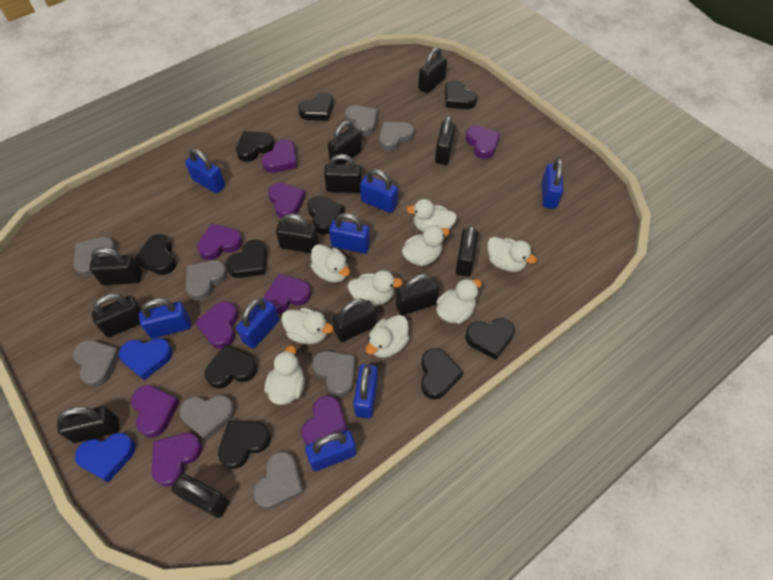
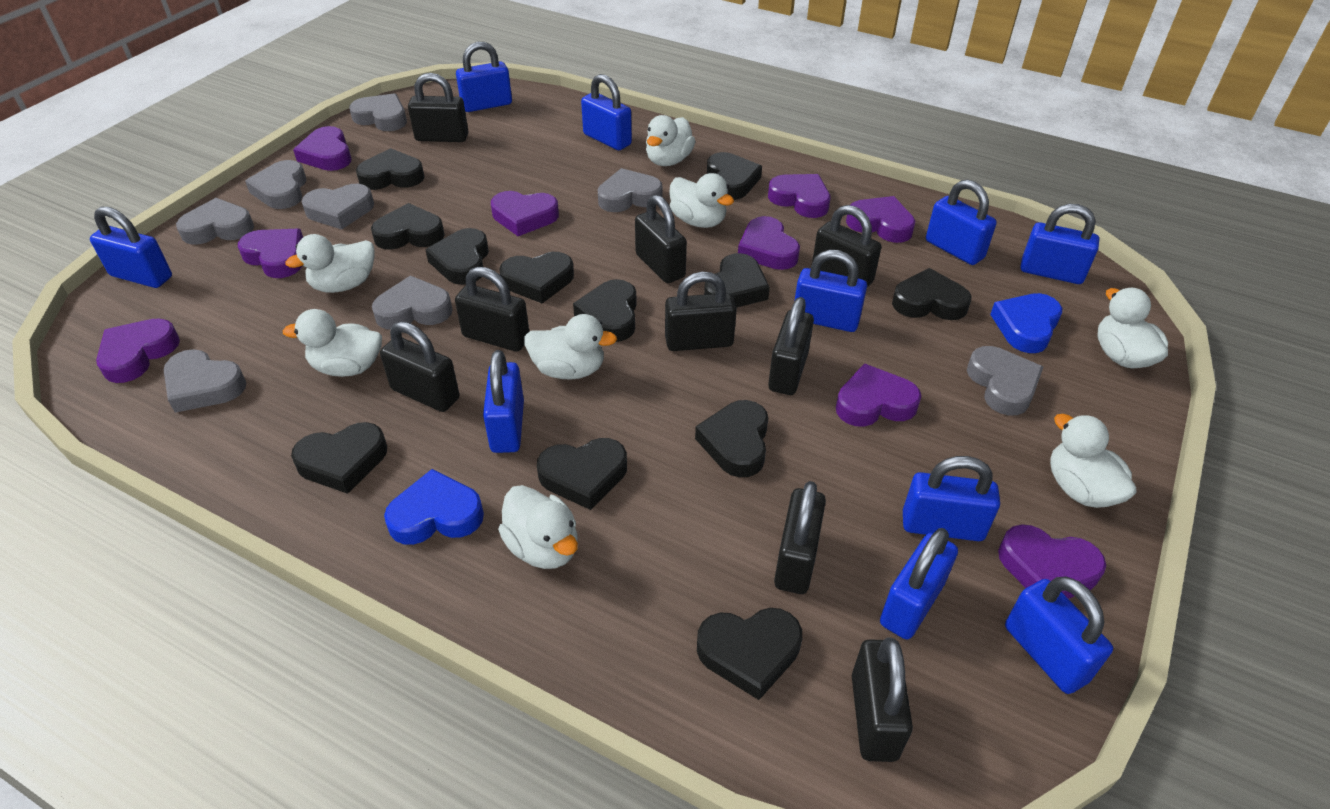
black heart: [134,234,177,275] [205,345,257,389] [218,420,271,469] [226,239,267,278] [236,131,275,162] [298,92,333,121] [307,196,345,234] [421,348,463,399] [445,80,477,109] [465,318,515,360] = 10 -> [291,422,387,494] [356,148,424,190] [371,203,445,250] [425,228,489,285] [499,252,574,303] [537,438,627,510] [573,279,637,342] [695,400,768,477] [697,608,802,700] [704,253,770,308] [707,152,762,200] [892,268,972,320] = 12
black padlock: [57,406,119,443] [89,248,142,285] [91,294,141,337] [171,473,229,518] [276,214,319,253] [324,154,362,193] [328,121,362,165] [333,299,377,342] [396,274,439,315] [418,47,447,93] [435,115,456,165] [456,225,478,277] = 12 -> [380,321,460,412] [408,73,468,142] [455,267,529,352] [635,195,687,283] [665,272,737,351] [768,297,814,395] [774,481,826,594] [812,205,881,287] [852,638,913,762] = 9
blue padlock: [139,298,191,338] [185,148,225,193] [236,299,279,349] [305,430,357,471] [329,213,370,254] [353,364,378,418] [360,169,398,213] [541,159,563,209] = 8 -> [90,207,172,288] [456,42,512,112] [483,350,524,453] [581,74,632,150] [795,250,867,332] [880,528,958,640] [903,456,1000,541] [926,180,997,265] [1005,577,1113,694] [1020,204,1099,284] = 10
white duck: [265,346,304,405] [281,308,333,344] [310,244,350,283] [348,270,403,306] [366,315,409,358] [402,225,450,266] [406,199,457,232] [436,278,482,324] [487,237,537,272] = 9 -> [283,309,382,377] [285,234,375,293] [498,485,578,569] [524,314,617,380] [646,115,695,166] [669,173,734,228] [1050,414,1137,508] [1098,288,1168,368] = 8

